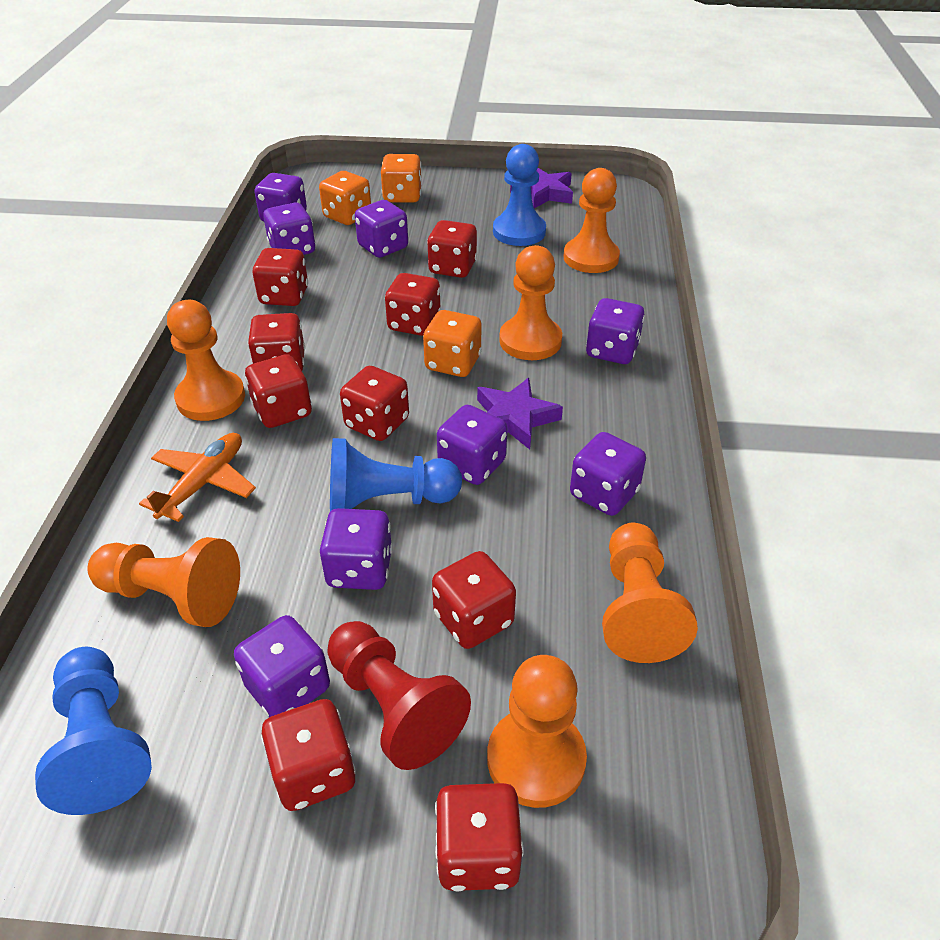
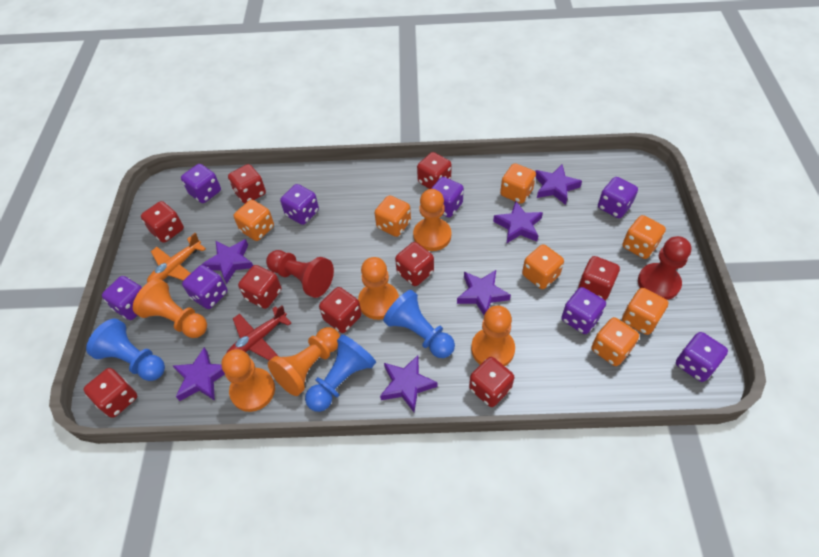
orange dice: [319,171,371,225] [381,154,422,203] [423,310,482,377] = 3 -> [234,200,274,241] [375,195,411,237] [500,163,536,204] [522,244,564,289] [592,317,639,366] [622,288,668,335] [623,215,666,259] = 7
purple star: [477,378,563,450] [510,168,573,208] = 2 -> [173,347,225,401] [201,239,253,284] [380,355,437,412] [457,270,511,315] [493,201,543,244] [535,164,582,205] = 6
red pawn: [328,621,471,770] = 1 -> [266,250,334,298] [638,236,691,300] = 2
red plane: none = 0 -> [227,305,291,360] = 1

